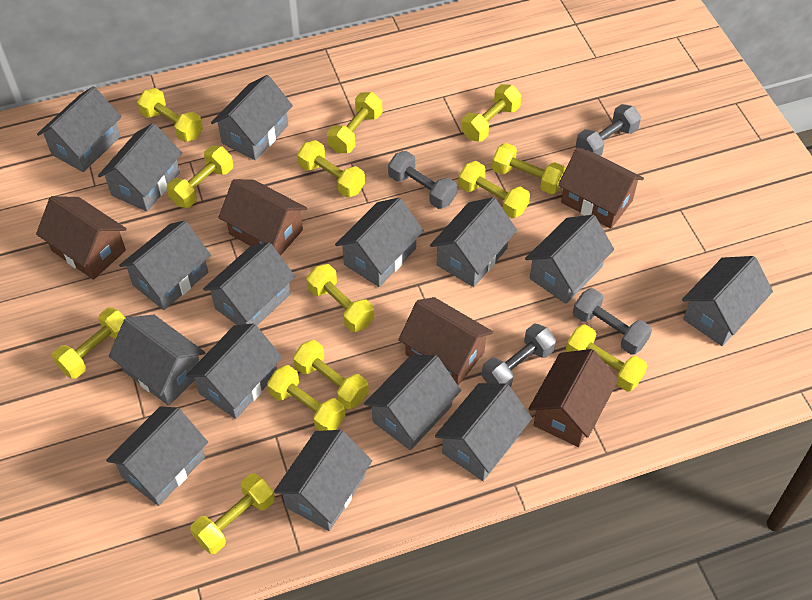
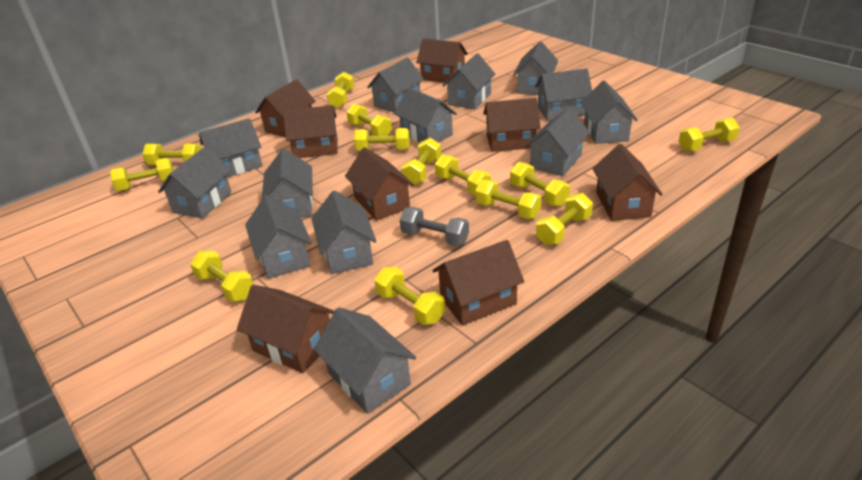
brown house: [36,196,127,280] [218,179,307,256] [398,297,493,386] [528,349,618,447] [558,148,644,228] = 5 -> [237,285,335,373] [255,79,316,138] [283,105,337,158] [345,147,414,221] [416,38,468,83] [432,240,524,326] [483,98,541,152] [592,144,663,221] = 8
grey dumbbell: [388,151,457,209] [482,324,556,387] [573,288,652,355] [576,104,641,156] = 4 -> [400,207,469,246] = 1
grey house: [37,86,121,172] [98,123,182,211] [106,406,208,506] [109,315,205,406] [119,221,211,310] [186,323,282,419] [203,242,295,326] [211,75,293,160] [274,430,372,531] [335,197,424,287] [364,355,461,450] [430,197,517,287] [435,383,532,481] [525,215,614,304] [682,256,773,346] = 15 -> [158,147,232,219] [199,118,263,177] [245,195,312,279] [262,149,313,218] [311,190,376,274] [314,307,416,414] [367,58,424,112] [394,87,457,142] [442,53,495,109] [513,42,558,95] [525,107,589,176] [535,69,592,121] [581,81,638,144] = 13

